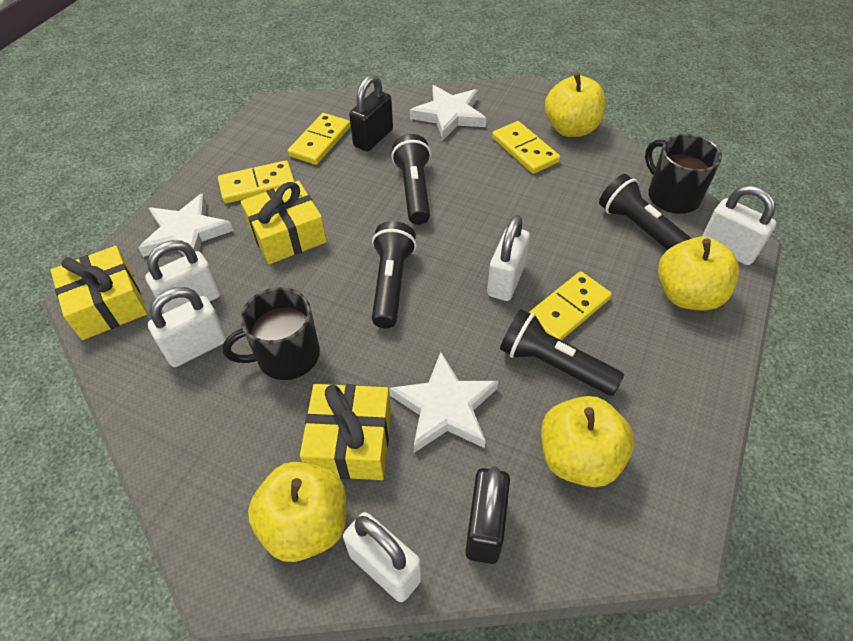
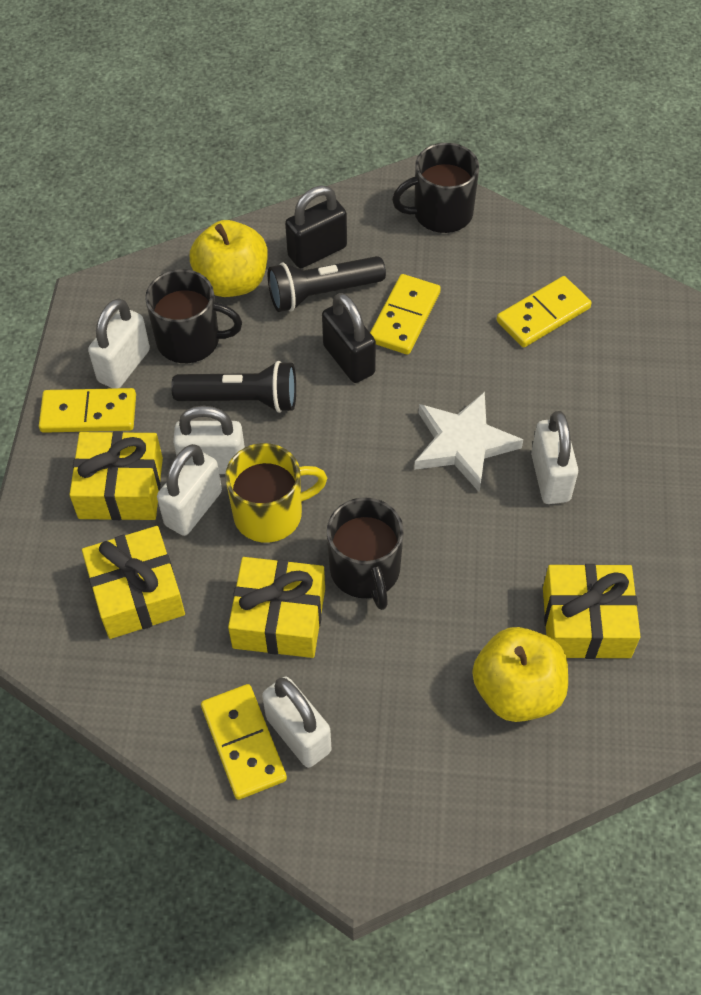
black flashlight: [372,221,416,328] [391,134,431,225] [500,309,624,396] [599,174,692,250] = 4 -> [171,361,296,413] [268,256,386,312] = 2
black mug: [222,287,320,380] [645,134,722,214] = 2 -> [145,269,242,363] [327,497,404,610] [392,143,479,233] = 3
white star: [139,193,233,257] [389,352,498,453] [410,85,486,140] = 3 -> [414,392,523,492] = 1
yellow apple: [248,462,346,562] [541,396,634,487] [545,72,606,137] [658,237,740,311] = 4 -> [190,220,268,297] [472,627,568,722] = 2
yellow gift: [50,246,147,340] [241,181,327,264] [300,384,391,480] = 3 -> [70,431,163,520] [82,526,185,639] [228,557,325,658] [543,564,640,659] = 4
yellow mug: none = 0 -> [225,443,327,543] = 1

